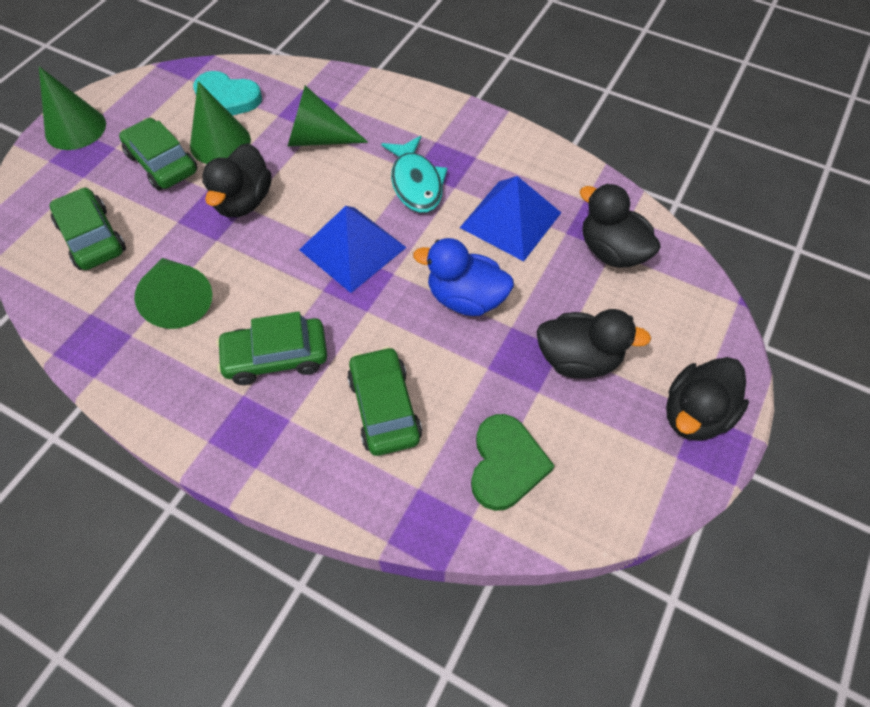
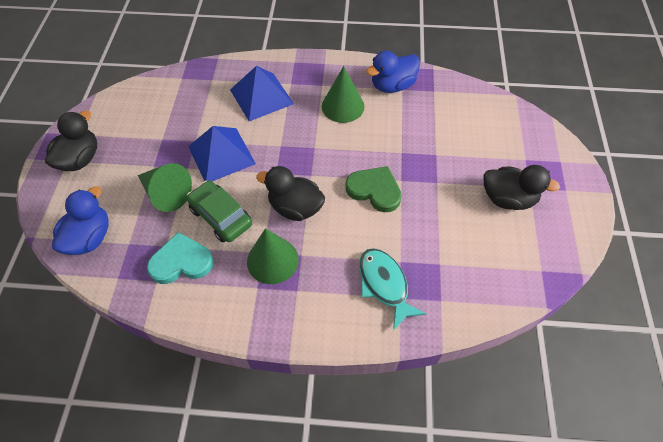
black duck: [202,143,272,217] [537,309,651,379] [579,184,661,268] [666,357,749,441] = 4 -> [45,111,97,171] [256,166,325,221] [483,165,560,210] = 3
blue duck: [413,238,514,316] = 1 -> [52,186,109,255] [366,51,420,93] = 2
green car: [50,187,126,270] [119,118,198,190] [216,311,327,385] [347,347,422,456] = 4 -> [187,181,252,243] = 1
green cone: [39,66,106,150] [135,258,212,329] [190,81,251,164] [287,85,368,147] = 4 -> [138,163,192,212] [247,228,299,284] [322,66,364,123] = 3

